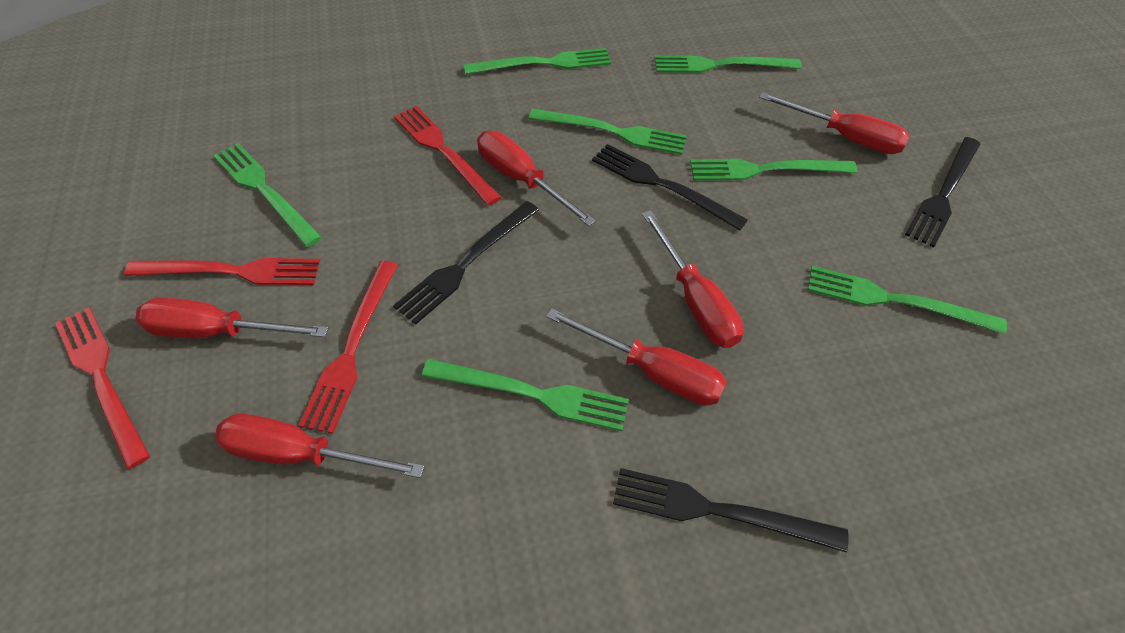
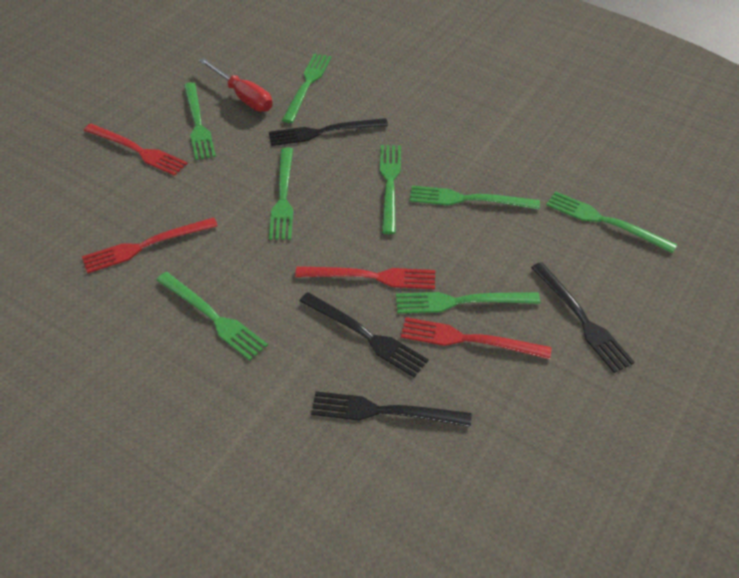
green fork: [213,143,322,247] [422,359,629,431] [464,48,611,74] [528,109,687,155] [655,55,802,73] [690,159,858,181] [808,266,1007,334] = 7 -> [156,272,268,360] [184,82,216,160] [269,148,293,240] [282,53,332,123] [380,145,401,234] [396,292,540,314] [410,185,540,209] [546,191,677,253] = 8
red screwdriver: [135,297,328,338] [215,414,424,478] [477,131,596,226] [546,308,727,406] [642,210,744,348] [759,92,909,154] = 6 -> [199,58,273,112] = 1

